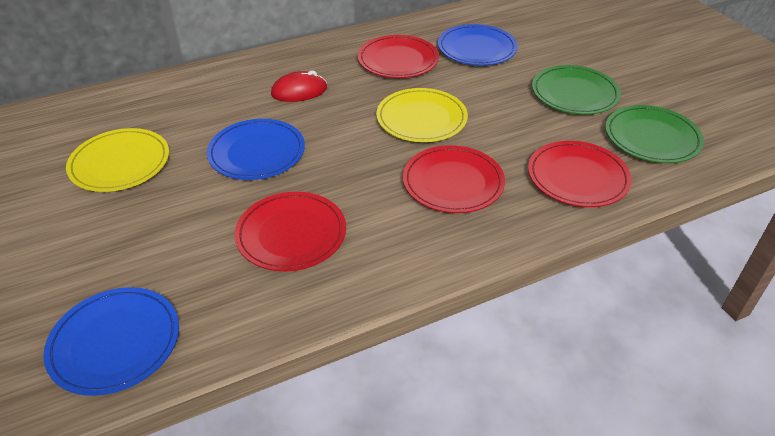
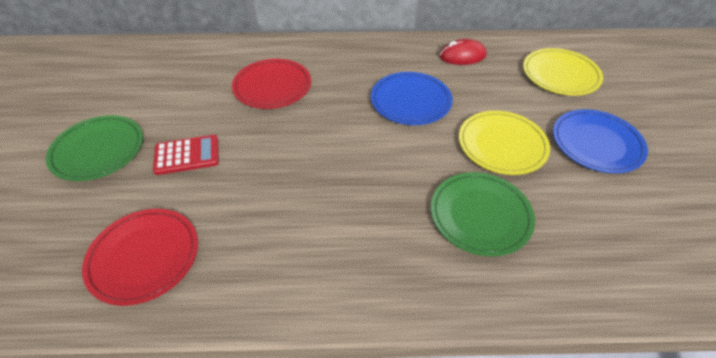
blue plate: [43,287,179,396] [207,119,305,180] [438,24,518,65] = 3 -> [371,72,452,125] [553,109,648,173] = 2
red calculator: none = 0 -> [153,135,219,175] = 1
red plate: [235,192,346,271] [358,35,439,78] [403,145,505,213] [528,141,632,207] = 4 -> [82,209,198,306] [232,59,311,109] = 2

